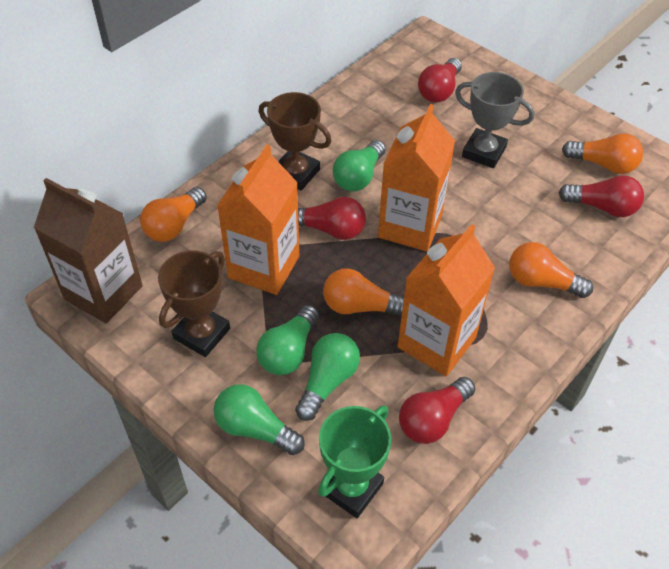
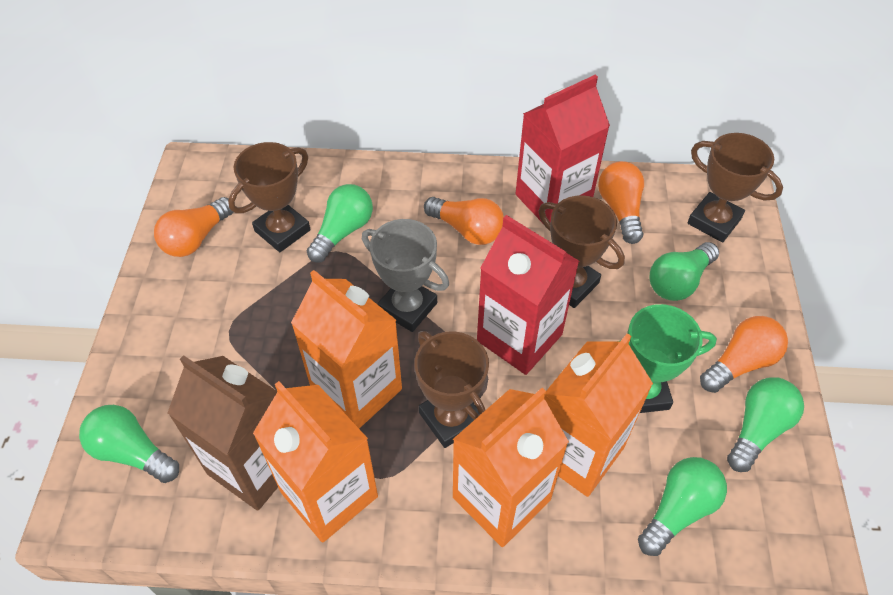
brown trophy: [158,250,230,357] [259,92,331,191] = 2 -> [228,142,311,252] [415,331,489,448] [539,195,625,308] [687,133,783,243] = 4
green light bulb: [214,384,305,455] [256,305,319,375] [295,333,360,421] [333,140,386,192] = 4 -> [79,405,179,483] [307,184,373,262] [638,457,727,556] [650,242,719,301] [727,377,804,472] = 5
orange carton: [217,144,299,295] [378,104,455,252] [398,224,495,376] = 3 -> [253,381,378,543] [291,270,402,428] [453,388,569,547] [544,333,653,497] = 4
red carton: none = 0 -> [477,215,579,375] [515,74,610,223] = 2
red light bulb: [298,197,366,240] [399,377,475,444] [418,58,462,103] [558,175,644,217] = 4 -> none = 0

